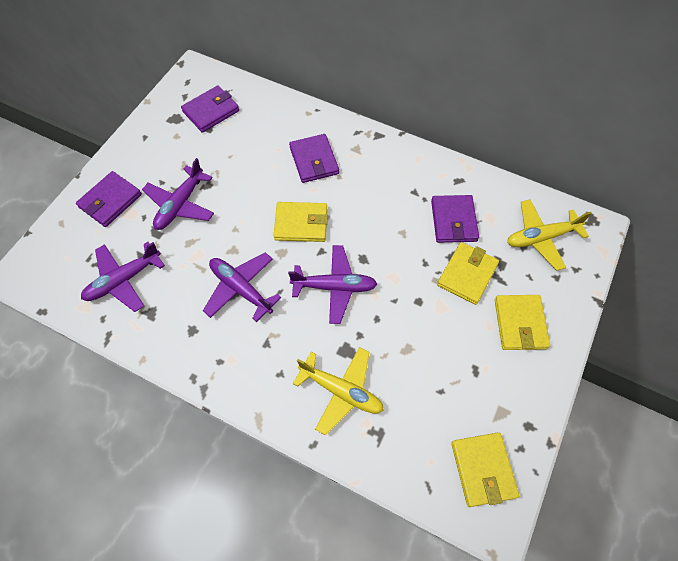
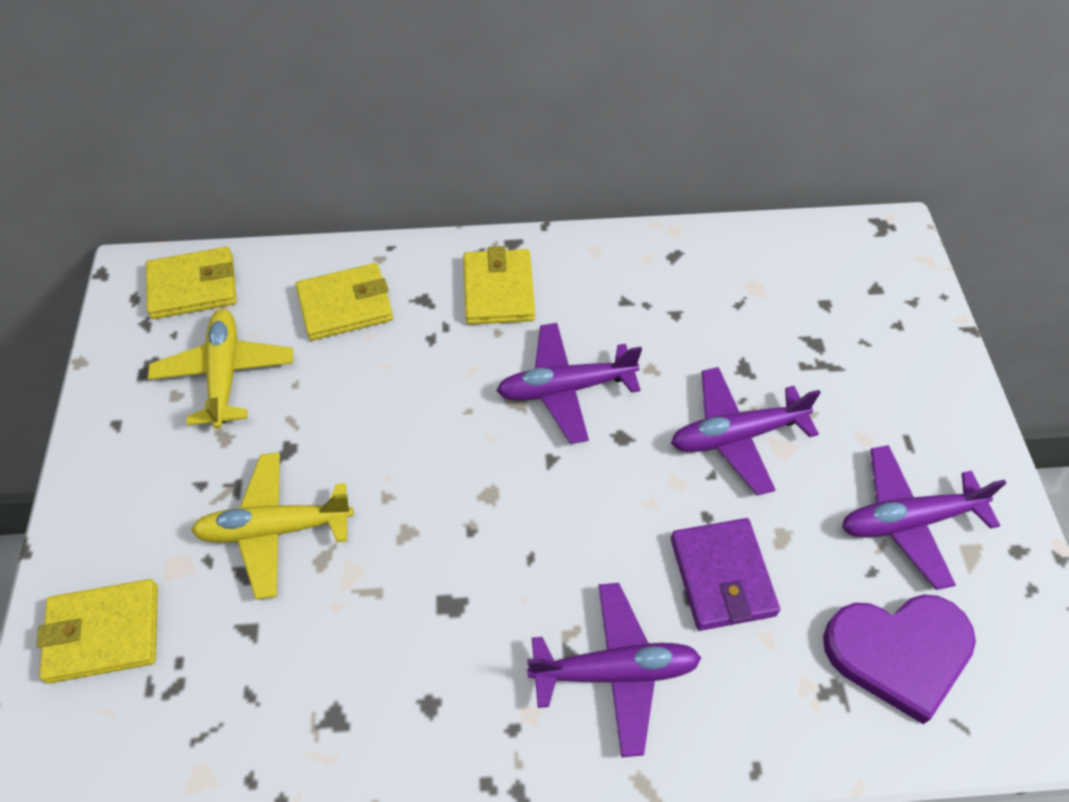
purple heart: none = 0 -> [823,594,976,724] = 1
purple wallet: [76,171,142,227] [181,85,239,133] [289,134,339,183] [431,195,479,243] = 4 -> [671,518,780,631] = 1

